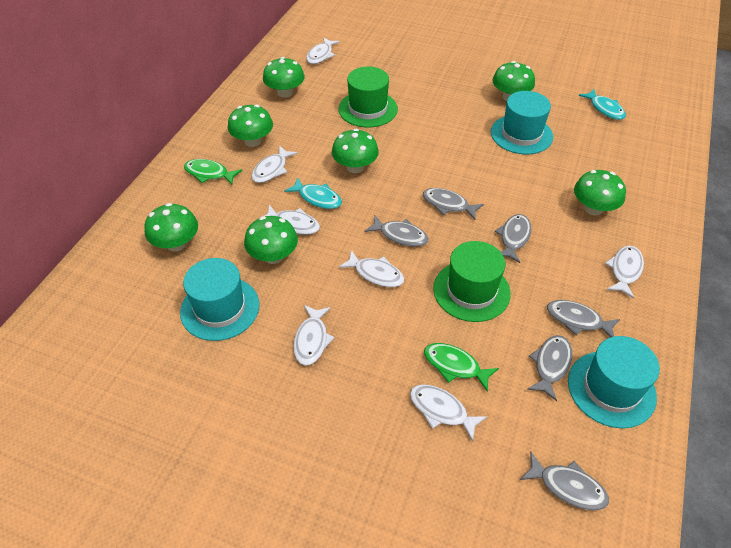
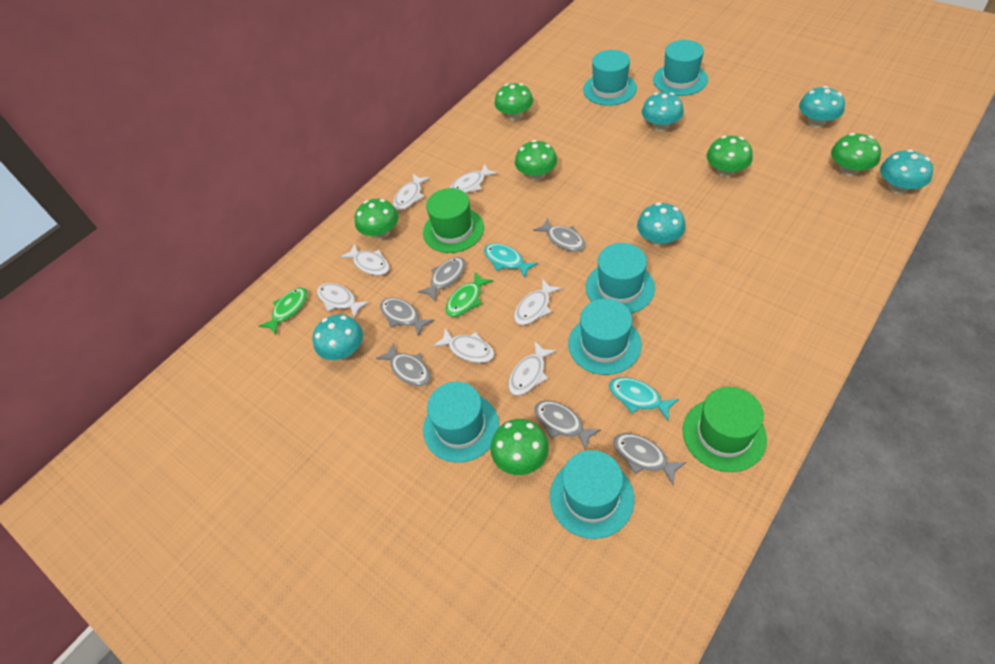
green mushroom: [144,203,198,251] [228,105,273,147] [244,216,298,264] [263,57,305,98] [332,129,379,173] [492,61,535,101] [574,170,626,216] = 7 -> [355,199,398,239] [491,419,549,475] [495,83,533,121] [515,140,557,181] [707,136,753,177] [831,133,881,176] = 6
turquoise hat: [180,258,260,341] [491,91,553,155] [568,336,660,428] = 3 -> [423,382,499,463] [550,450,634,539] [568,299,642,375] [583,50,637,106] [586,243,655,314] [653,40,708,96] = 6
turquoise mushroom: none = 0 -> [313,314,363,360] [637,203,686,246] [642,92,684,131] [799,86,845,128] [880,149,933,194] = 5

